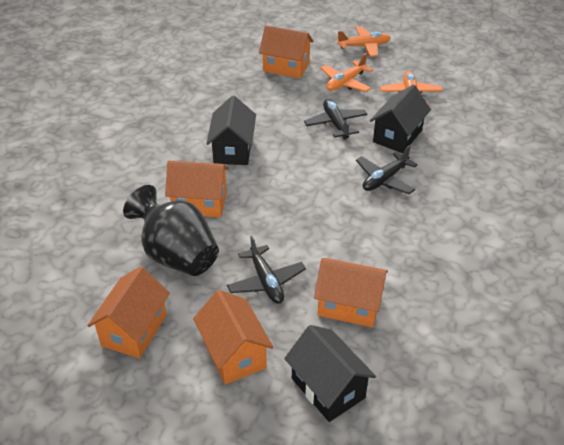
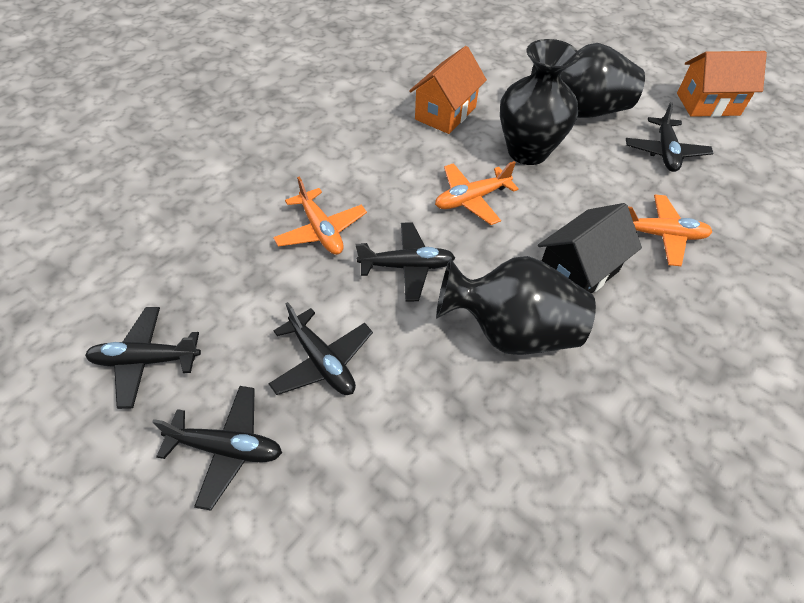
black house: [206,95,256,165] [284,325,376,422] [370,84,431,153] = 3 -> [538,203,642,294] = 1
black plane: [227,236,306,304] [304,99,367,140] [356,145,418,194] = 3 -> [85,307,201,409] [152,386,282,511] [269,302,373,395] [356,222,455,302] [626,102,714,172] = 5
black vase: [123,185,219,276] = 1 -> [436,256,596,355] [500,39,579,165] [531,43,645,118] = 3
orange house: [87,267,170,359] [165,161,229,217] [193,290,274,385] [259,25,314,79] [314,258,388,327] = 5 -> [409,46,487,134] [677,51,767,117] = 2

